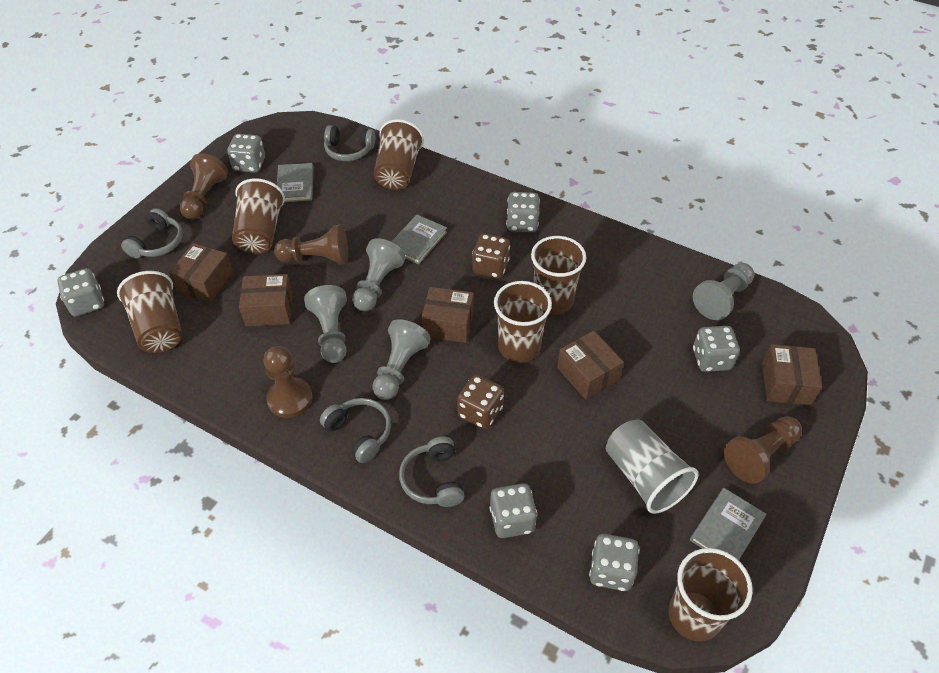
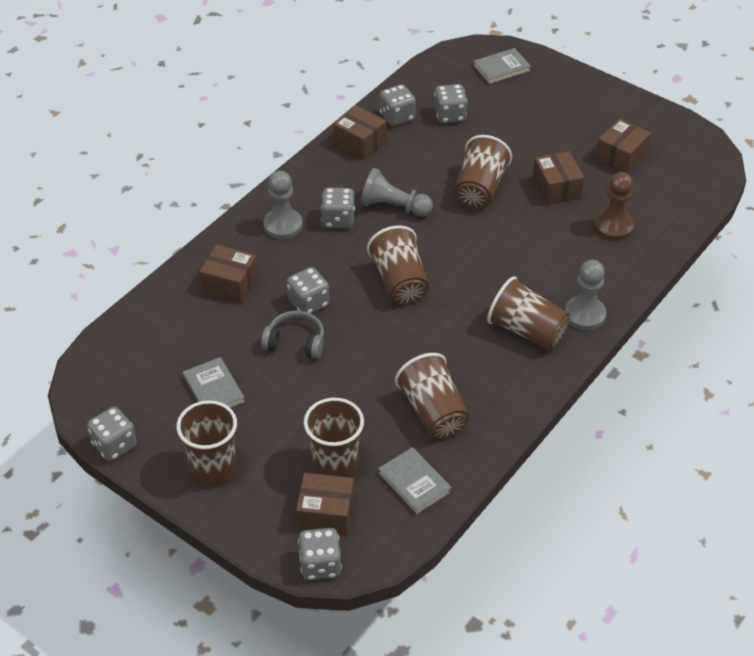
brown dice: [457,375,504,429] [472,234,510,278] = 2 -> none = 0
brown pawn: [180,153,228,219] [264,346,312,418] [274,225,348,265] [724,416,802,483] = 4 -> [594,172,634,240] = 1
grey cup: [606,419,699,514] = 1 -> none = 0
grey headphones: [121,208,183,259] [320,398,391,463] [324,125,375,161] [399,437,464,507] = 4 -> [261,310,324,359] = 1
grey pawn: [304,285,347,363] [352,238,406,311] [372,319,431,400] [693,263,754,320] = 4 -> [263,171,303,239] [361,168,433,217] [565,260,606,330] = 3

